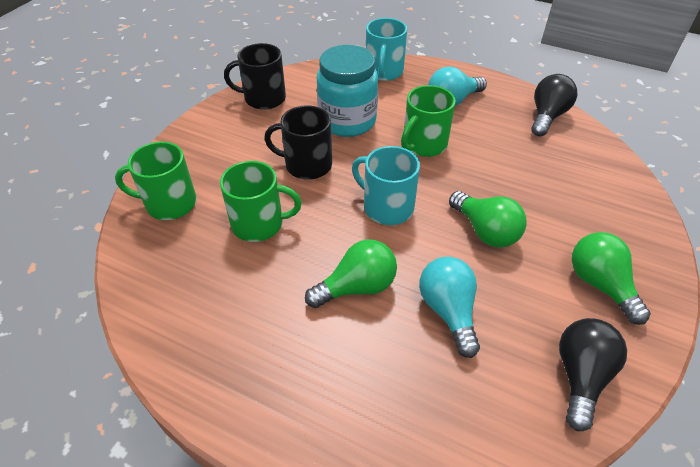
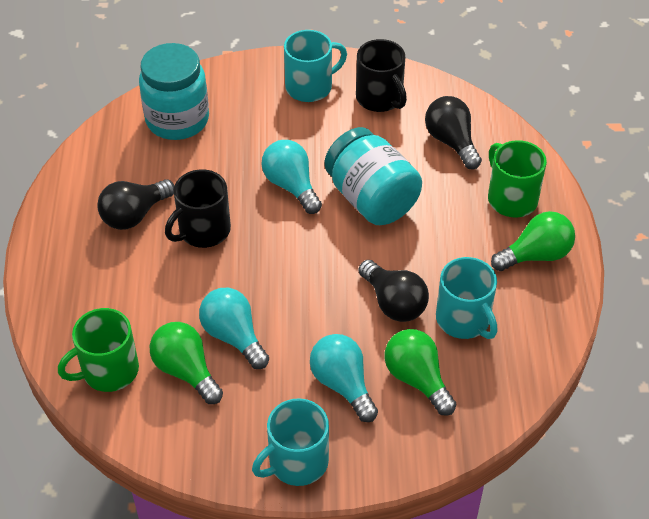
black light bulb: [532,74,577,136] [559,318,627,431] = 2 -> [97,179,174,230] [358,260,429,322] [425,96,482,169] = 3
green mug: [115,142,197,220] [220,161,302,242] [401,85,455,157] = 3 -> [58,308,139,392] [488,140,547,217] = 2
turquoise jar: [317,45,378,137] = 1 -> [139,43,209,140] [324,127,422,225] = 2
turquoise light bulb: [419,257,480,358] [428,67,487,106] = 2 -> [199,288,269,369] [262,140,322,214] [310,334,378,422] = 3
turquoise mug: [352,146,420,225] [366,18,407,81] = 2 -> [252,398,329,486] [284,30,347,102] [436,257,497,339] = 3

